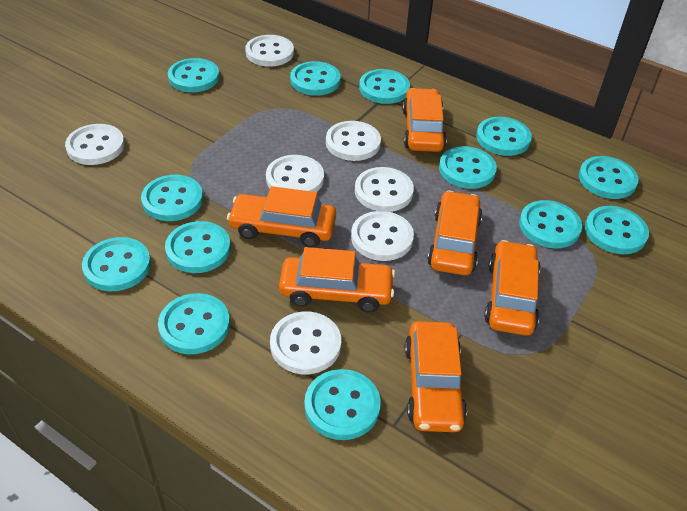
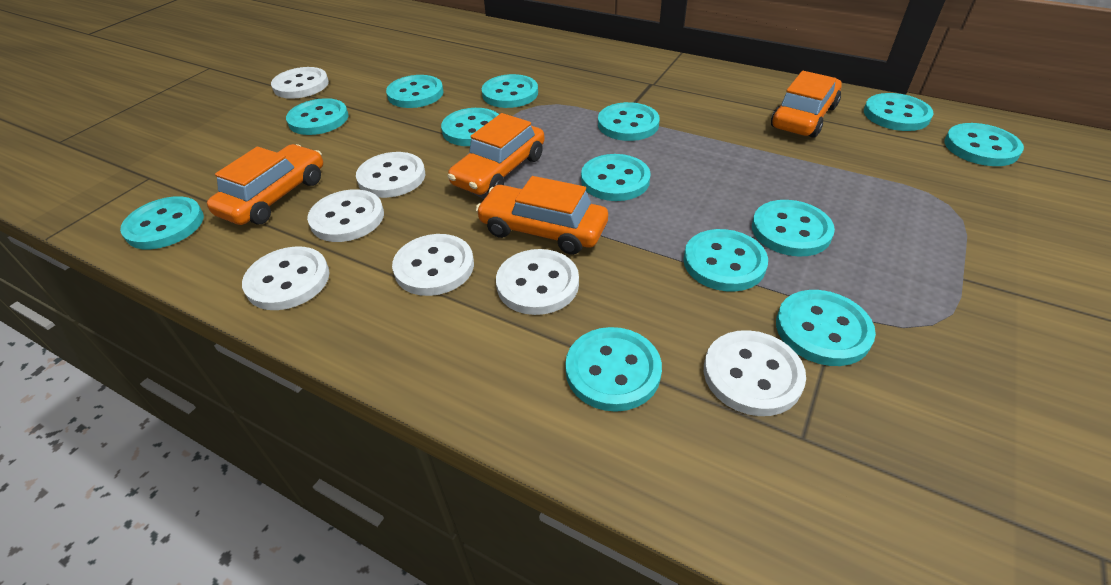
orange car: [227,186,336,247] [279,247,395,312] [402,88,447,152] [405,321,467,432] [427,190,483,275] [484,240,540,336] = 6 -> [207,144,323,225] [448,113,545,195] [476,176,608,255] [771,71,842,138] = 4

